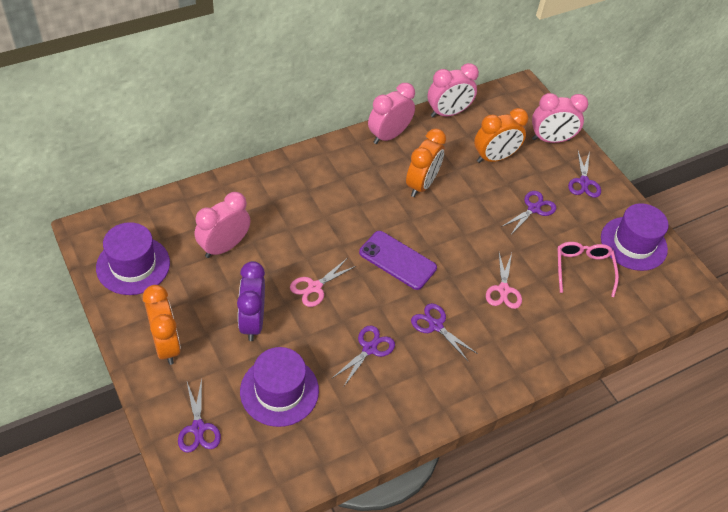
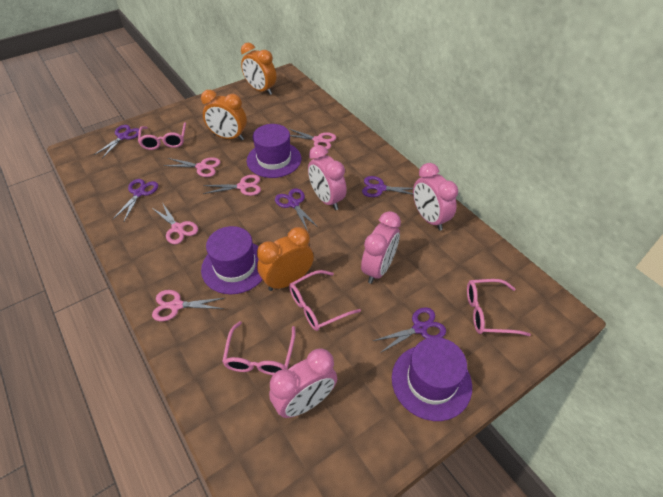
pink glasses: [557,242,619,297] = 1 -> [138,122,186,150] [222,321,296,375] [289,270,361,331] [467,279,531,336] = 4
pink scissors: [290,259,356,307] [486,253,522,309] = 2 -> [152,204,198,244] [152,290,224,321] [164,157,221,177] [203,175,261,196] [288,128,336,150] = 5
purple clock: [237,261,265,341] = 1 -> none = 0
purple phone: [359,231,437,290] = 1 -> none = 0

